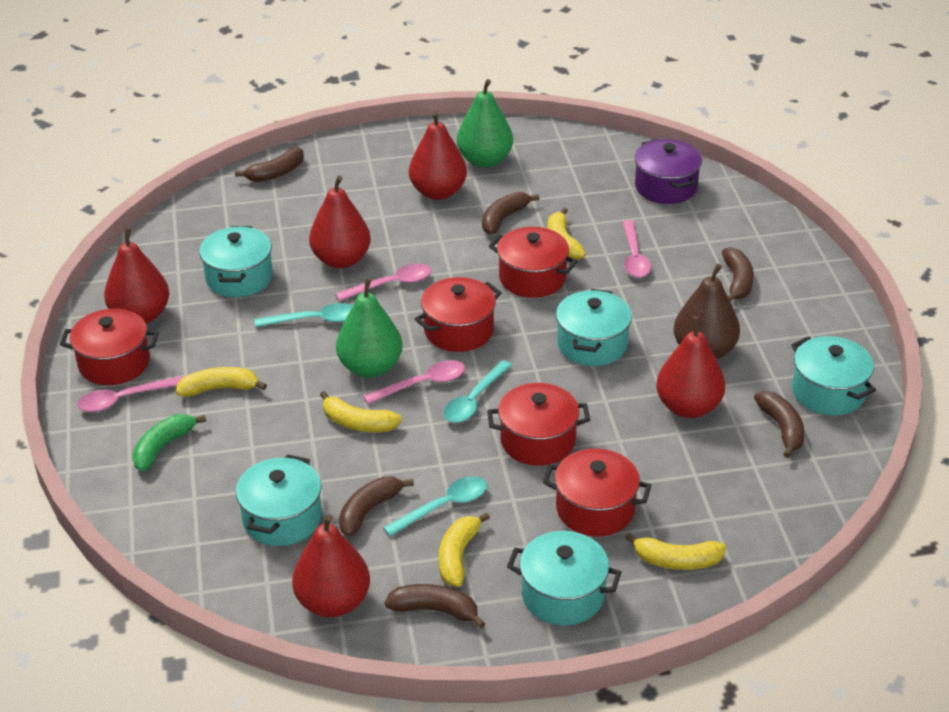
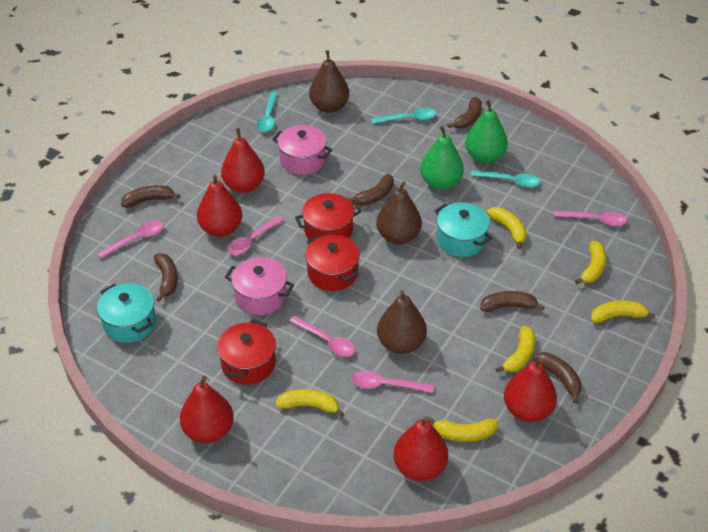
brown pear: [674,264,740,359] = 1 -> [309,50,349,113] [376,181,422,245] [377,290,427,354] = 3
green banana: [132,414,206,471] = 1 -> none = 0
pink pot: none = 0 -> [225,257,294,315] [272,125,332,175] = 2
pink spoon: [77,376,183,412] [335,263,431,301] [363,360,465,404] [622,220,651,278] = 4 -> [97,220,164,259] [227,216,284,255] [289,316,355,357] [352,370,434,393] [554,210,627,226] = 5
purple pot: [635,139,702,204] = 1 -> none = 0
red pot: [60,309,159,385] [415,277,502,352] [487,383,590,466] [489,227,578,298] [543,448,651,536] = 5 -> [217,319,276,385] [295,193,362,239] [305,234,360,291] = 3
turquoise pot: [199,226,273,297] [236,454,322,546] [507,531,622,625] [556,289,632,366] [791,336,876,416] = 5 -> [97,283,156,343] [435,202,492,257] = 2
yellow banana: [176,367,267,397] [320,391,402,432] [439,512,490,587] [548,208,586,260] [625,533,726,570] = 5 -> [275,389,344,417] [428,417,498,442] [487,207,527,249] [495,326,535,373] [575,241,606,284] [591,301,656,323] = 6

